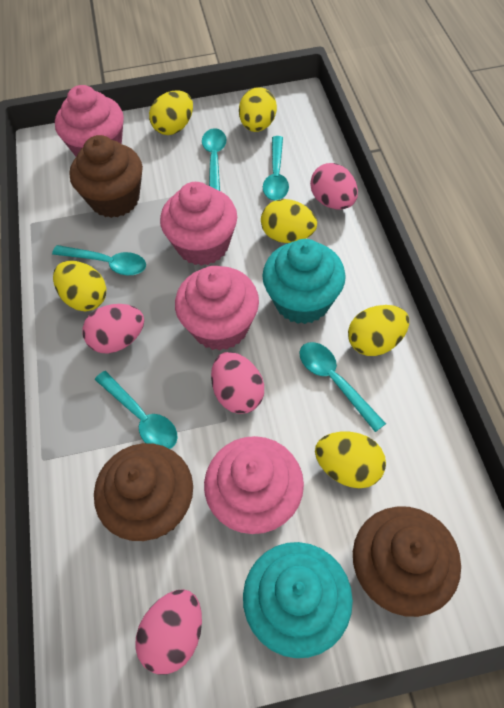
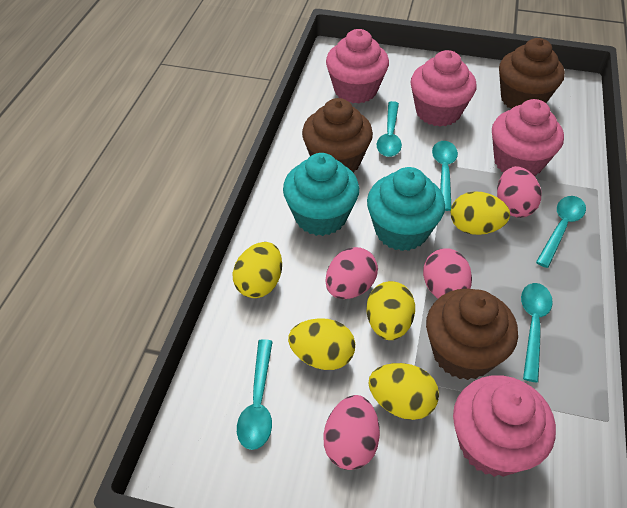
yellow egg: [53,261,107,311] [149,90,193,135] [239,87,277,132] [261,199,317,243] [315,432,386,488] [348,305,409,356] = 6 -> [233,242,282,298] [288,318,355,370] [366,281,415,340] [368,363,439,420] [451,191,510,235] = 5

